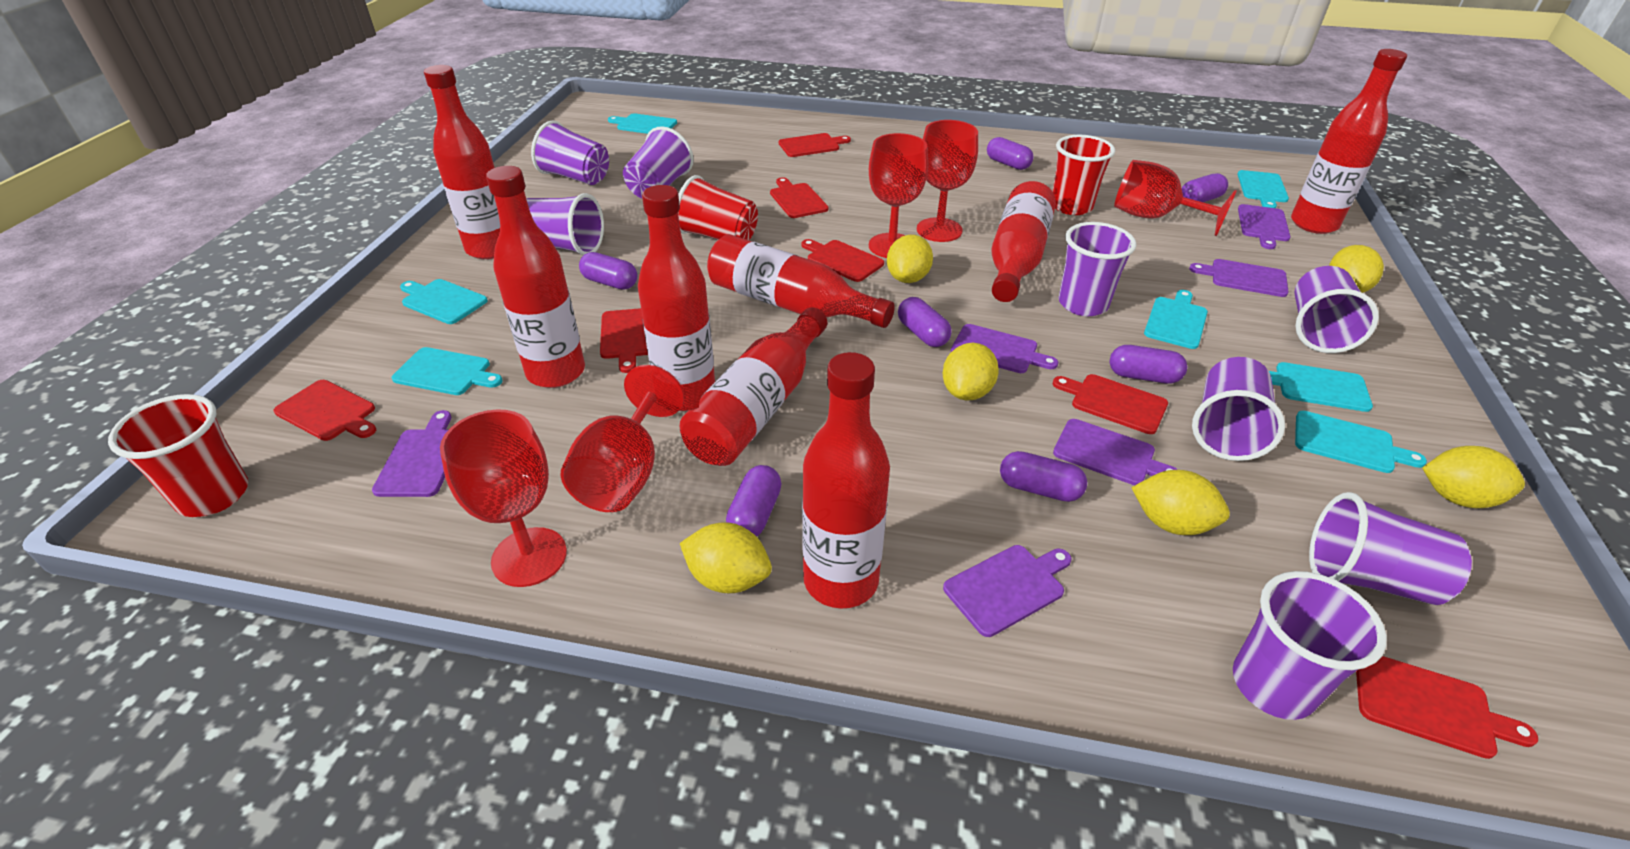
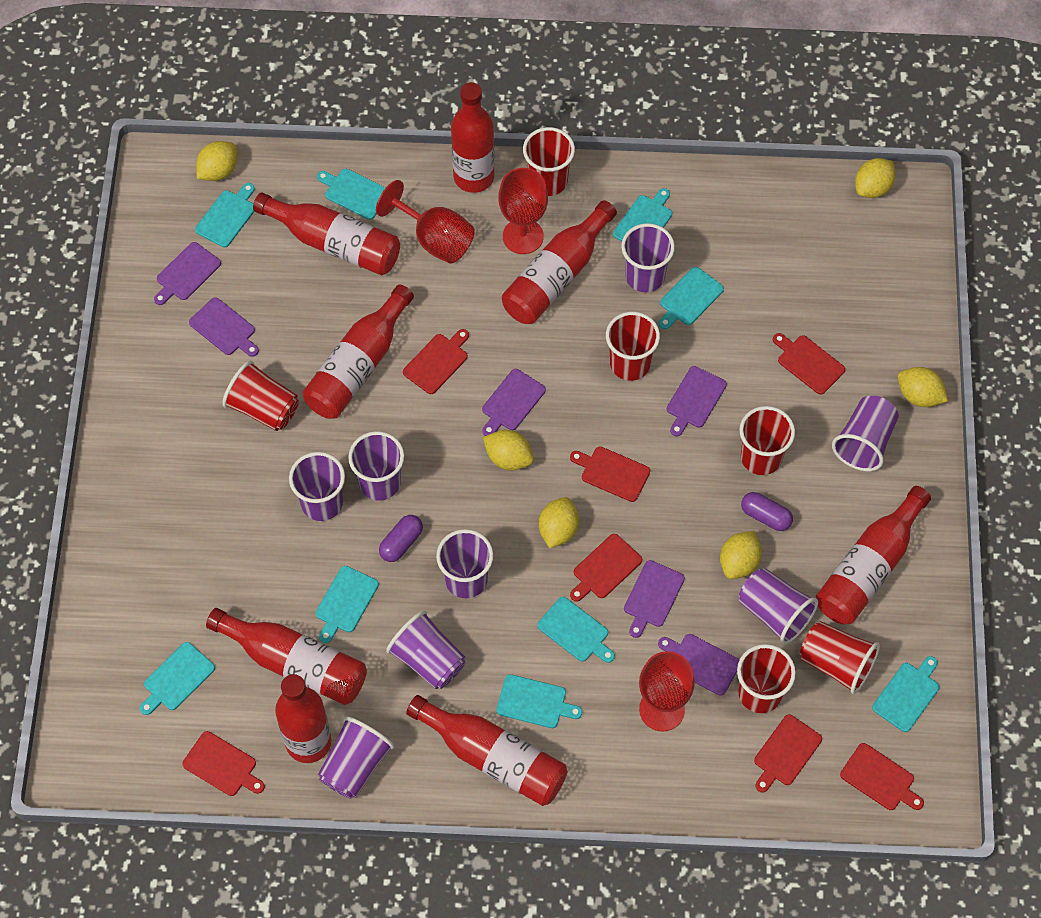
purple capsule: [579,252,637,290] [726,465,781,537] [898,297,952,347] [987,137,1034,170] [1000,451,1087,502] [1110,345,1187,384] [1182,173,1228,202] = 7 -> [379,515,423,562] [741,492,793,531] = 2
red cup: [108,394,248,517] [678,175,758,240] [1052,135,1115,215] = 3 -> [222,361,299,431] [523,127,575,196] [606,312,660,381] [737,644,796,713] [739,406,795,475] [800,621,880,694] = 6
red goblet: [440,409,567,587] [561,365,684,512] [869,133,928,258] [917,120,978,242] [1114,160,1237,236] = 5 -> [376,180,475,264] [498,168,548,254] [639,651,695,732] = 3
turquoise cutting board: [392,347,502,395] [400,279,488,324] [608,113,677,134] [1144,290,1208,349] [1237,170,1289,208] [1269,362,1373,412] [1295,411,1427,473] = 7 -> [140,642,215,715] [195,183,255,247] [316,566,379,643] [317,169,385,220] [496,674,582,728] [537,597,615,663] [613,188,672,242] [659,267,724,329] [872,656,939,732] = 9

